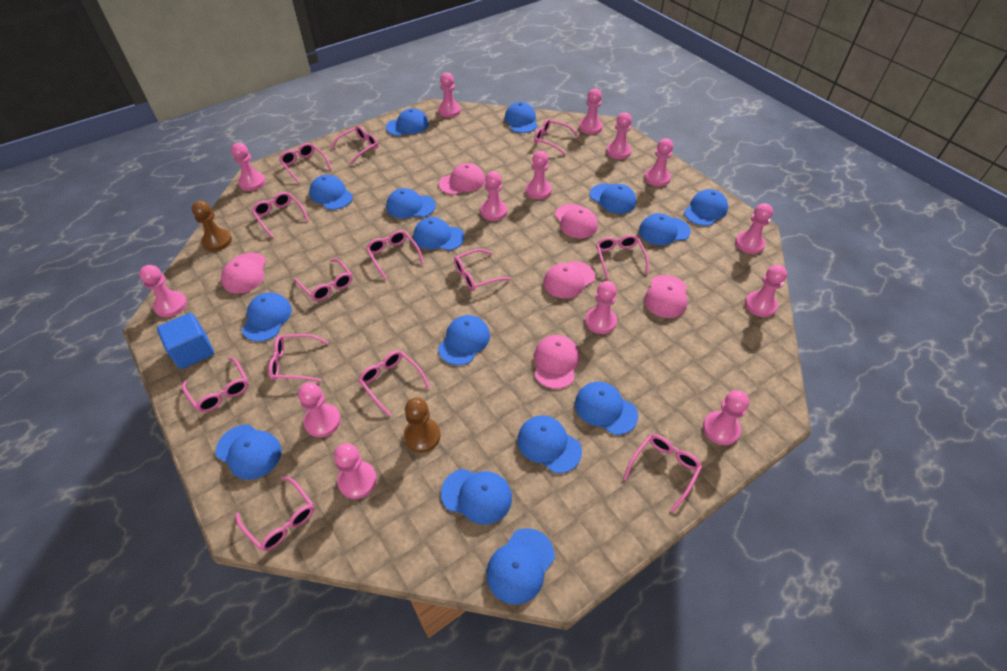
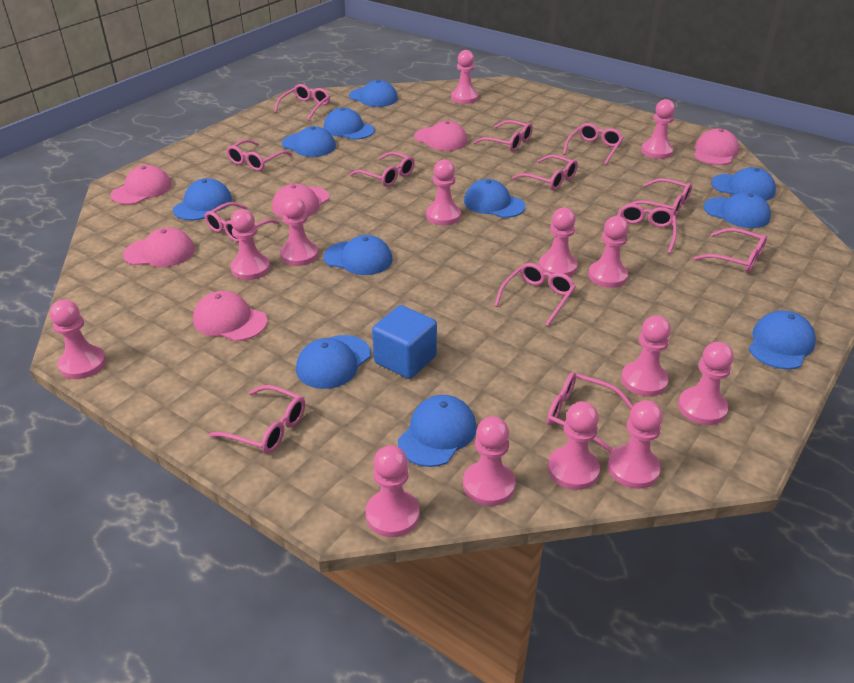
blue cap: [216,424,282,480] [242,292,292,342] [309,175,353,210] [386,108,429,136] [386,188,436,219] [413,217,465,250] [438,315,490,365] [441,469,512,525] [486,528,555,604] [505,102,537,133] [517,416,582,473] [575,382,638,435] [590,184,636,214] [639,213,691,245] [684,189,728,226] = 15 -> [173,178,232,220] [282,126,336,157] [296,335,371,389] [323,108,375,140] [324,235,393,275] [349,80,398,107] [398,395,477,467] [464,179,526,218] [703,192,771,228] [711,167,776,201] [749,311,816,369] = 11
brown pawn: [192,201,232,251] [404,397,440,453] = 2 -> none = 0

